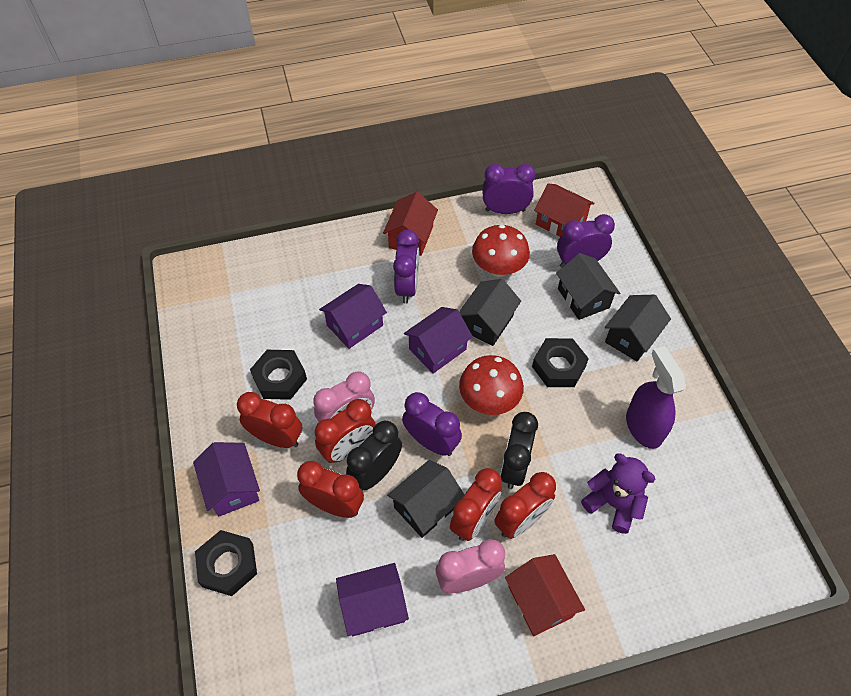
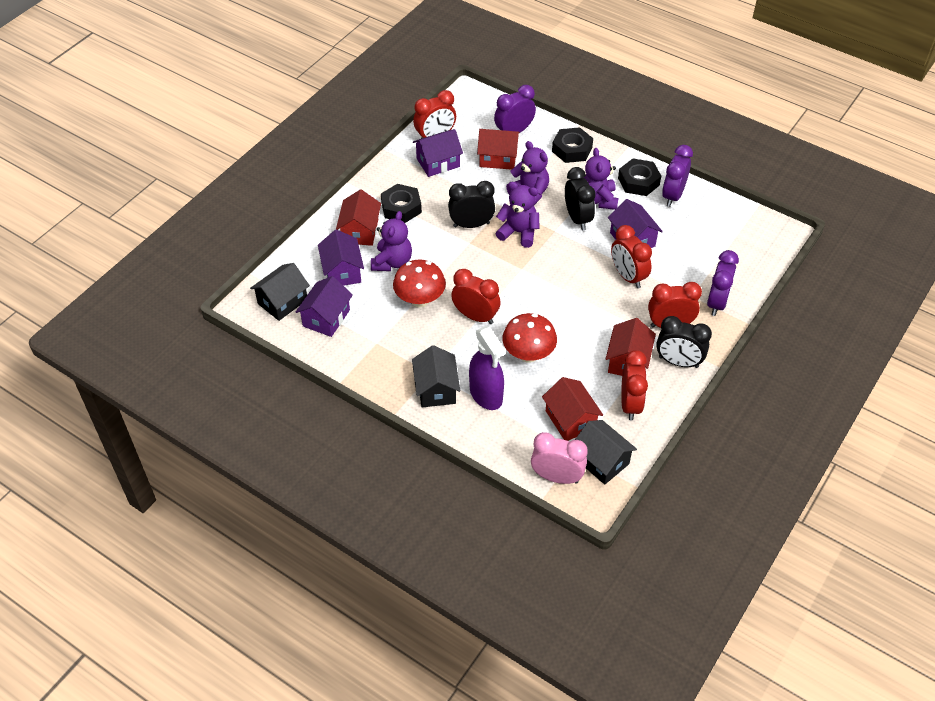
black clock: [346,421,402,491] [500,412,538,489] = 2 -> [448,181,495,228] [565,167,596,231] [656,316,712,368] = 3
black house: [387,460,464,538] [459,279,521,346] [556,253,620,320] [605,295,671,361] = 4 -> [250,263,310,321] [412,345,460,407] [575,420,637,485] = 3
pink clock: [313,372,375,422] [435,539,505,593] = 2 -> [531,432,588,484] = 1
purple clock: [393,230,419,303] [402,392,462,456] [482,164,536,214] [557,214,615,268] = 4 -> [494,85,536,132] [662,145,693,207] [707,250,739,316] = 3
purple teddy bear: [581,453,655,534] = 1 -> [371,211,412,271] [496,182,540,248] [506,141,549,206] [583,148,619,210] = 4
red house: [383,192,438,256] [505,554,585,636] [534,184,595,237] = 3 -> [336,189,381,246] [477,129,520,170] [542,377,603,441] [606,318,656,376] = 4

